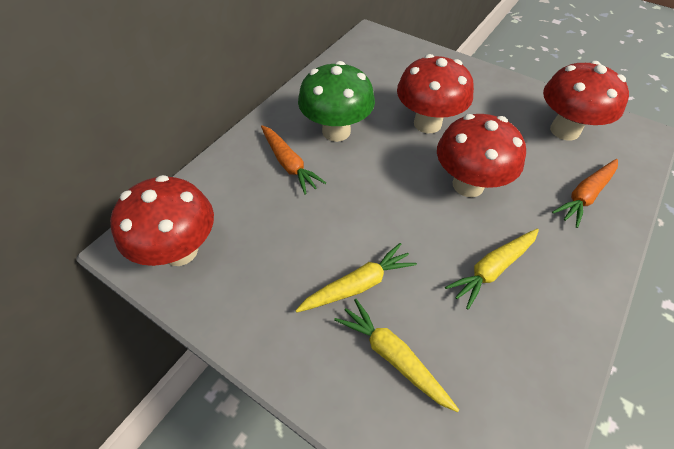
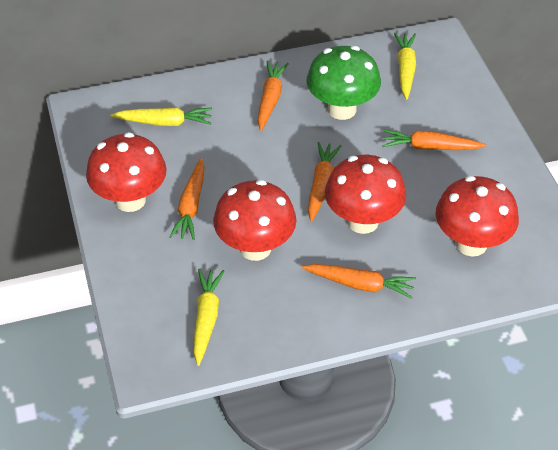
orange carrot: [261,125,326,195] [552,159,618,228] = 2 -> [169,158,205,240] [257,61,289,131] [302,264,416,299] [308,142,341,222] [382,130,486,150] = 5

